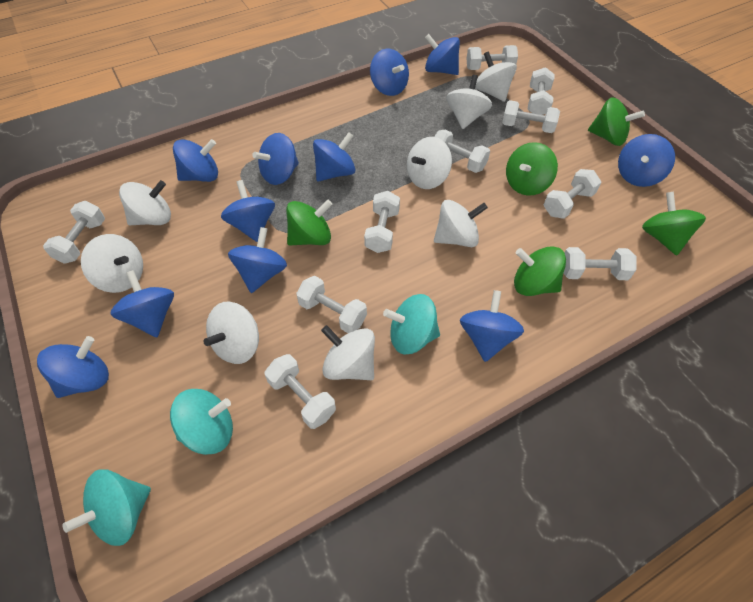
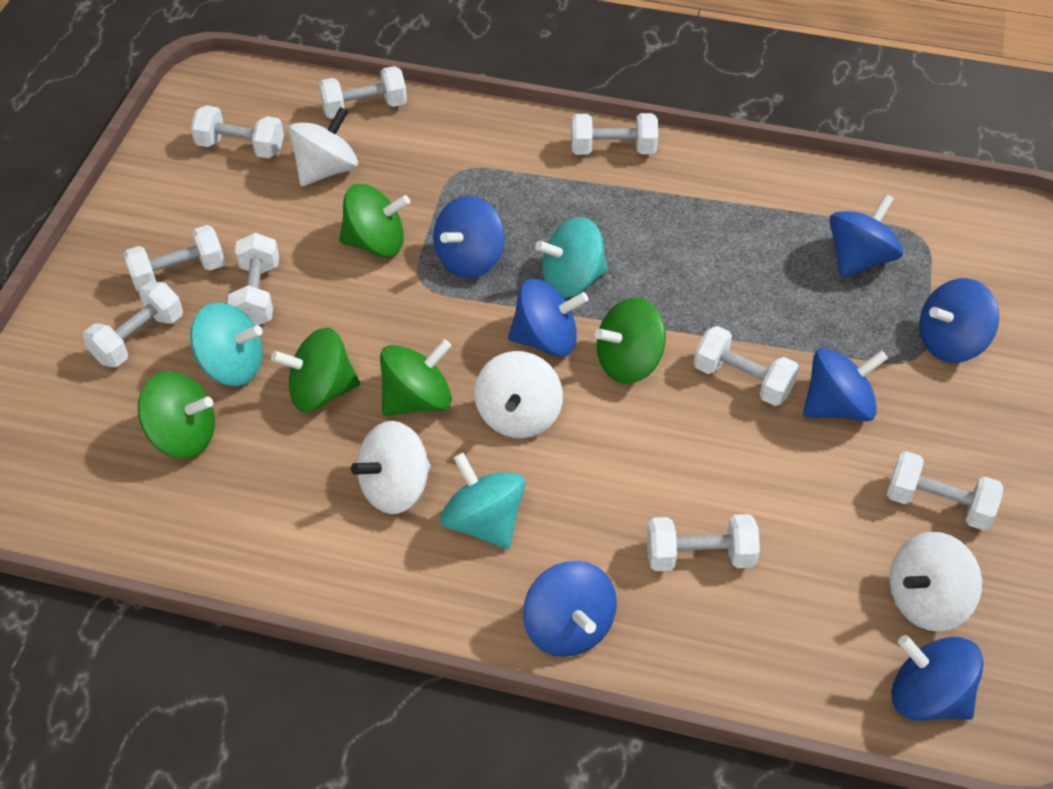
blue spinning top: [37,336,109,398] [110,270,174,337] [173,139,218,182] [221,180,275,242] [228,227,287,293] [252,133,299,185] [313,132,356,181] [370,49,409,96] [425,34,460,75] [460,290,524,362] [618,134,675,187] = 11 -> [433,196,505,278] [508,279,589,357] [523,561,617,657] [803,348,888,421] [829,194,903,278] [892,635,984,721] [919,278,999,363] = 7
white dumbbell: [43,201,105,264] [265,354,336,429] [296,276,367,333] [364,191,400,253] [435,130,490,173] [466,45,518,70] [502,100,560,133] [528,67,555,115] [544,169,601,219] [564,247,636,280] = 10 -> [83,281,183,367] [123,225,225,292] [191,105,284,158] [227,233,279,326] [318,66,407,119] [571,113,658,155] [647,514,760,571] [694,326,799,406] [887,451,1003,531] = 9
white spinning top: [81,234,143,293] [119,180,171,225] [203,301,259,364] [321,325,375,380] [407,137,452,189] [434,200,488,247] [446,75,492,129] [475,51,517,102] = 8 -> [288,107,358,186] [351,421,431,514] [475,351,563,438] [890,532,982,632] = 4

